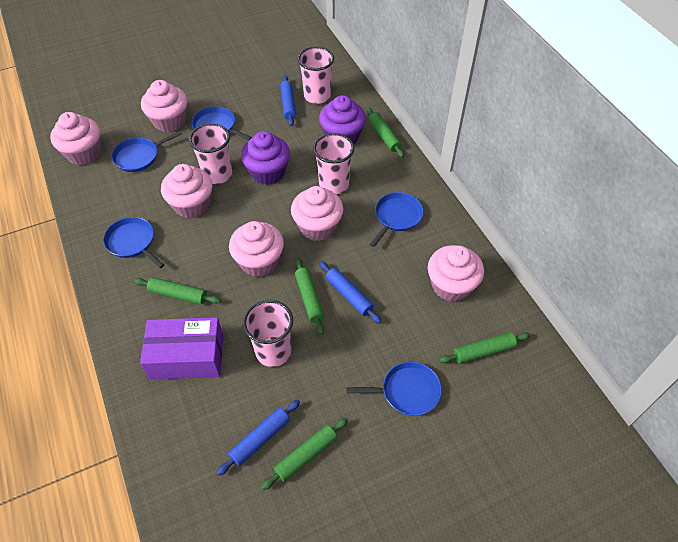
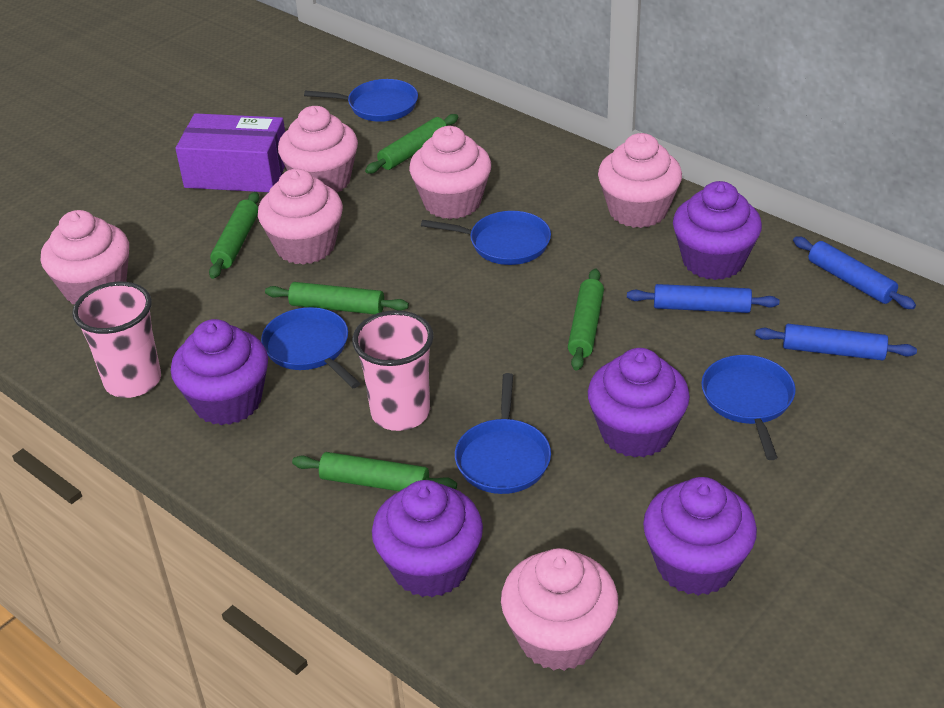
pink cup: [189,123,232,184] [243,300,293,367] [298,47,334,104] [313,133,354,194] = 4 -> [72,282,161,398] [352,310,434,431] = 2
purple cupcake: [241,131,290,185] [319,95,366,144] = 2 -> [171,319,268,425] [372,480,483,597] [588,348,690,458] [643,477,757,596] [673,181,762,280] = 5

